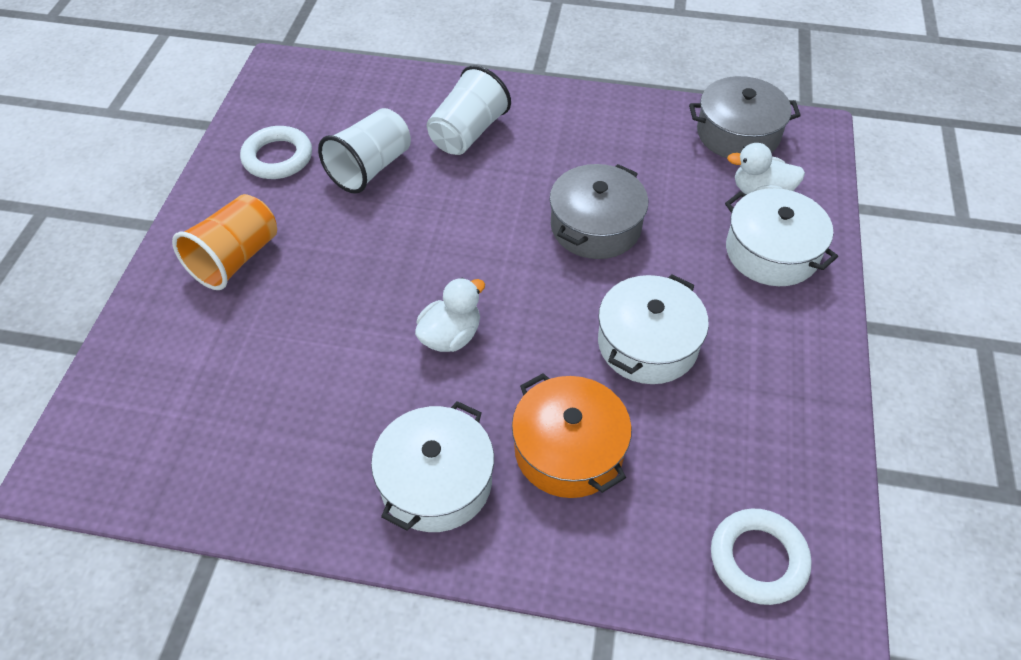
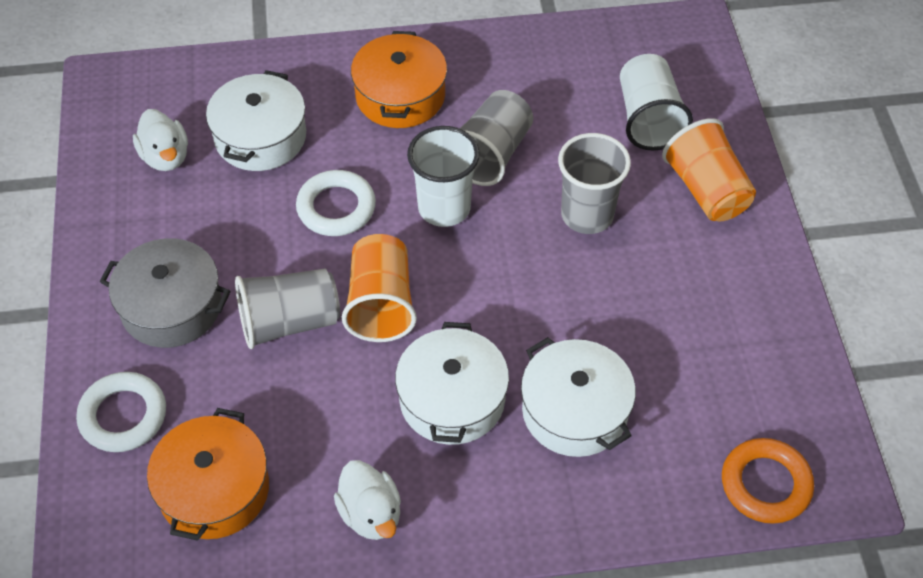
grey cup: none = 0 -> [235,269,340,349] [460,90,533,186] [558,133,631,234] = 3
grey pot: [549,164,648,259] [689,76,801,158] = 2 -> [99,238,230,348] = 1
orange cup: [172,194,277,290] = 1 -> [342,234,417,342] [662,118,756,222] = 2
orange pot: [512,373,632,498] = 1 -> [147,408,269,541] [351,31,447,128] = 2
orange ring: none = 0 -> [722,438,814,524] = 1

